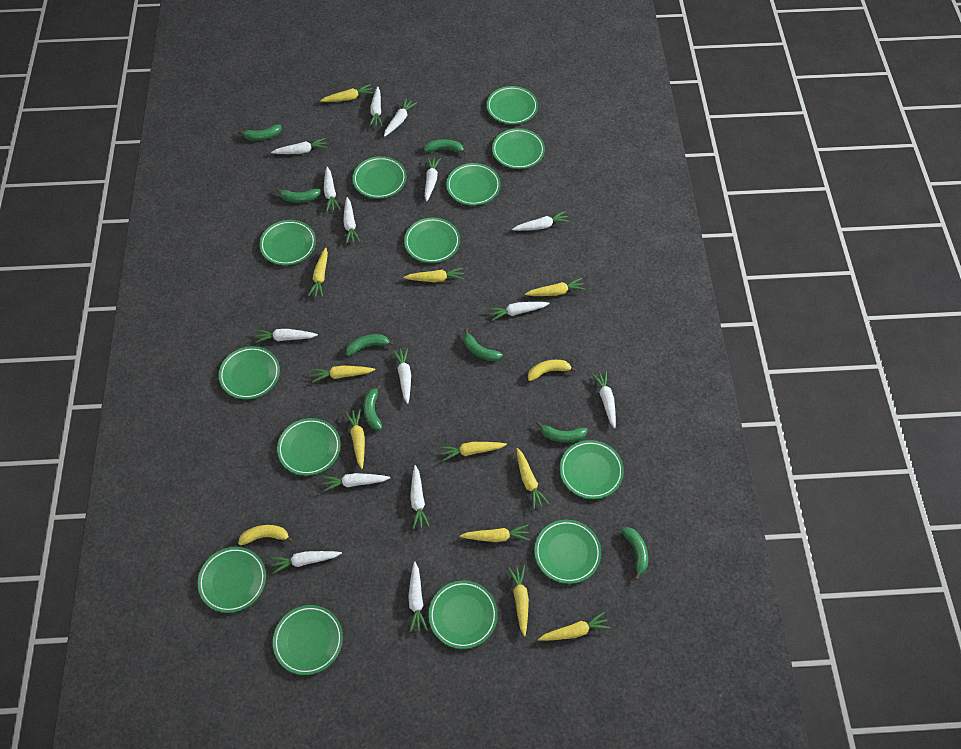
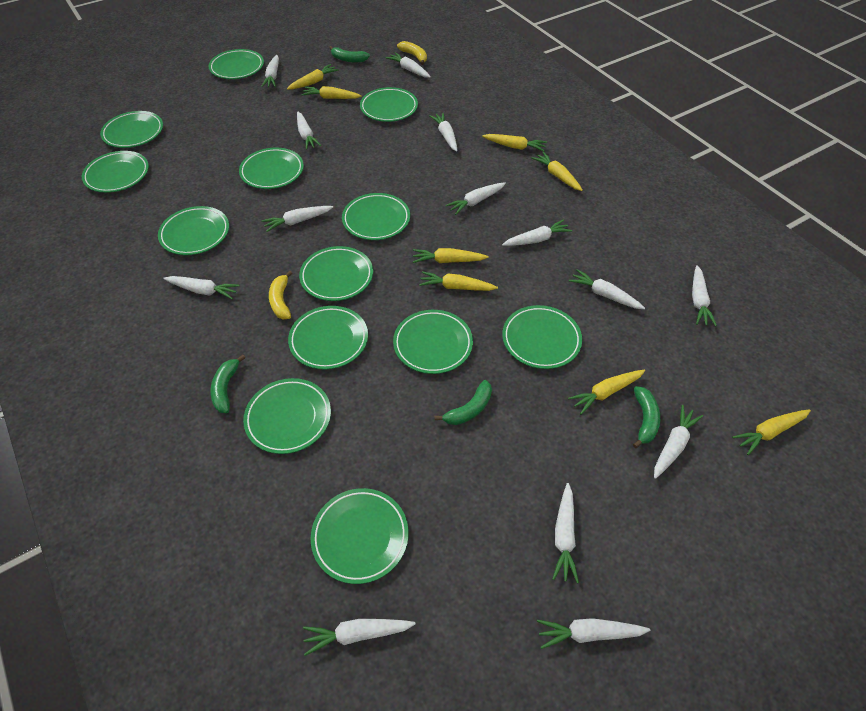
green banana: [238,124,282,141] [276,188,321,203] [346,334,395,356] [363,384,382,430] [424,139,468,154] [464,328,503,361] [536,421,588,443] [621,527,648,580] = 8 -> [211,355,245,413] [329,46,370,63] [435,380,492,425] [633,386,660,448] = 4
white carrot: [255,329,318,343] [271,138,328,154] [271,551,342,574] [322,473,390,492] [324,167,340,212] [343,197,360,244] [369,86,383,127] [384,98,417,137] [393,348,411,404] [408,561,427,632] [410,465,430,529] [425,157,441,201] [488,302,550,321] [512,211,570,231] [592,371,616,428] = 15 -> [163,276,240,299] [261,55,279,87] [262,206,333,232] [297,112,322,150] [303,619,416,656] [386,52,431,78] [429,113,457,152] [446,182,506,215] [502,219,572,246] [537,618,650,649] [552,483,579,583] [569,269,645,309] [654,405,703,479] [692,265,717,326] = 14
yellow carrot: [308,247,328,297] [311,365,375,383] [320,84,374,102] [345,409,365,469] [404,267,464,282] [440,442,507,461] [460,525,530,542] [508,565,529,636] [517,448,549,509] [525,278,586,296] [538,612,610,641] = 11 -> [287,64,339,90] [302,86,362,99] [413,248,489,263] [419,271,498,291] [482,134,547,152] [532,152,583,191] [568,370,645,415] [732,409,811,455] = 8

